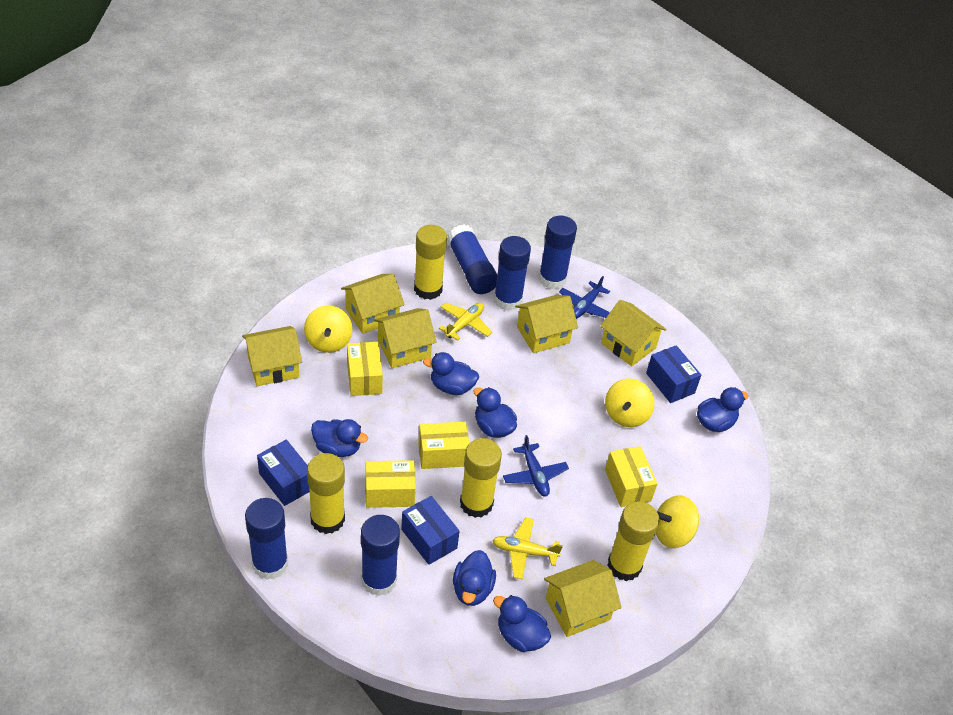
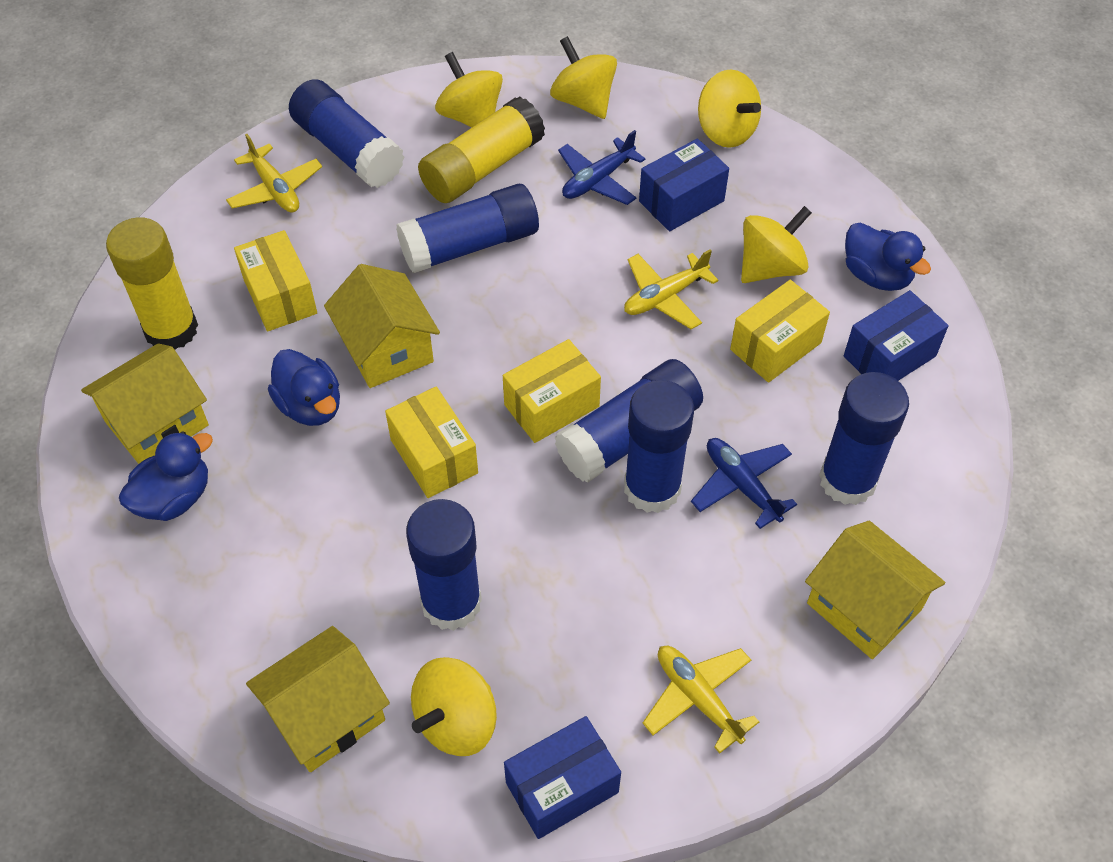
blue duck: [311,419,368,457] [423,352,479,395] [453,550,496,606] [473,387,517,438] [493,595,551,652] [697,387,748,432] = 6 -> [119,431,213,521] [268,349,340,426] [845,223,931,291] = 3
blue glue stick: [245,498,288,580] [361,515,400,596] [447,225,497,294] [494,236,531,311] [539,216,577,289] = 5 -> [289,79,404,188] [396,184,539,273] [406,499,482,631] [555,359,703,483] [624,380,694,513] [819,372,909,505] = 6
yellow glue stick: [307,453,345,534] [414,225,447,300] [460,438,502,518] [607,501,660,581] = 4 -> [106,217,198,349] [418,97,545,203] = 2
yellow house: [242,326,302,386] [341,274,405,334] [374,308,437,368] [515,295,578,353] [544,560,622,637] [600,300,667,366] = 6 -> [81,343,209,464] [246,626,390,772] [324,264,440,388] [805,521,945,659] = 4
yellow plane: [439,303,492,341] [492,517,563,579] = 2 -> [226,134,322,213] [624,249,718,329] [643,646,759,753] = 3
yellow spinning top: [304,305,353,353] [605,379,654,427] [656,495,699,548] = 3 -> [411,657,497,756] [435,52,503,127] [550,36,617,119] [698,69,761,148] [741,206,812,283] = 5

